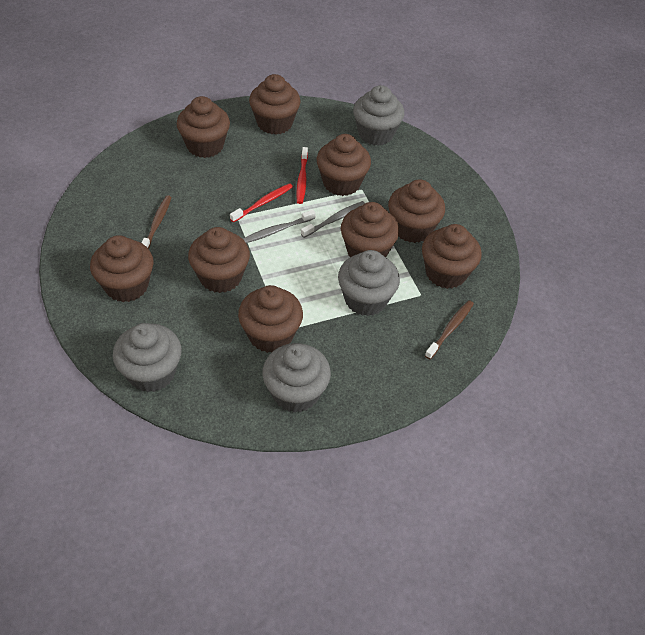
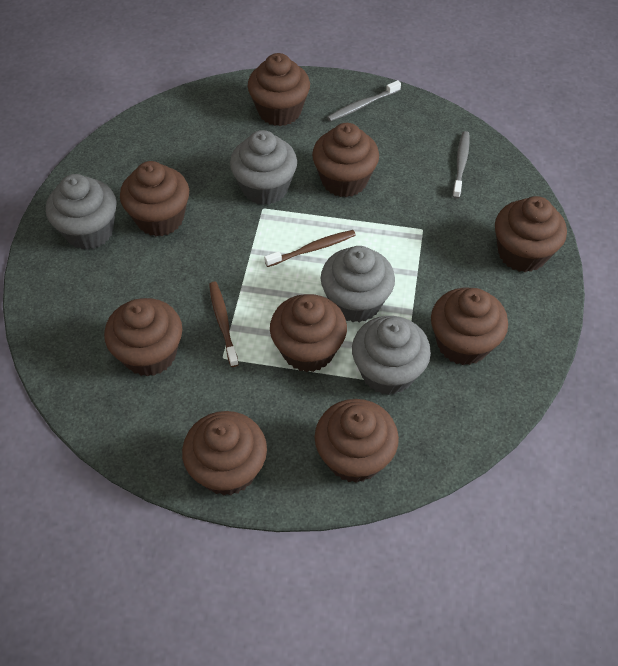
red toothbrush: [230,183,293,223] [296,147,308,204] = 2 -> none = 0

